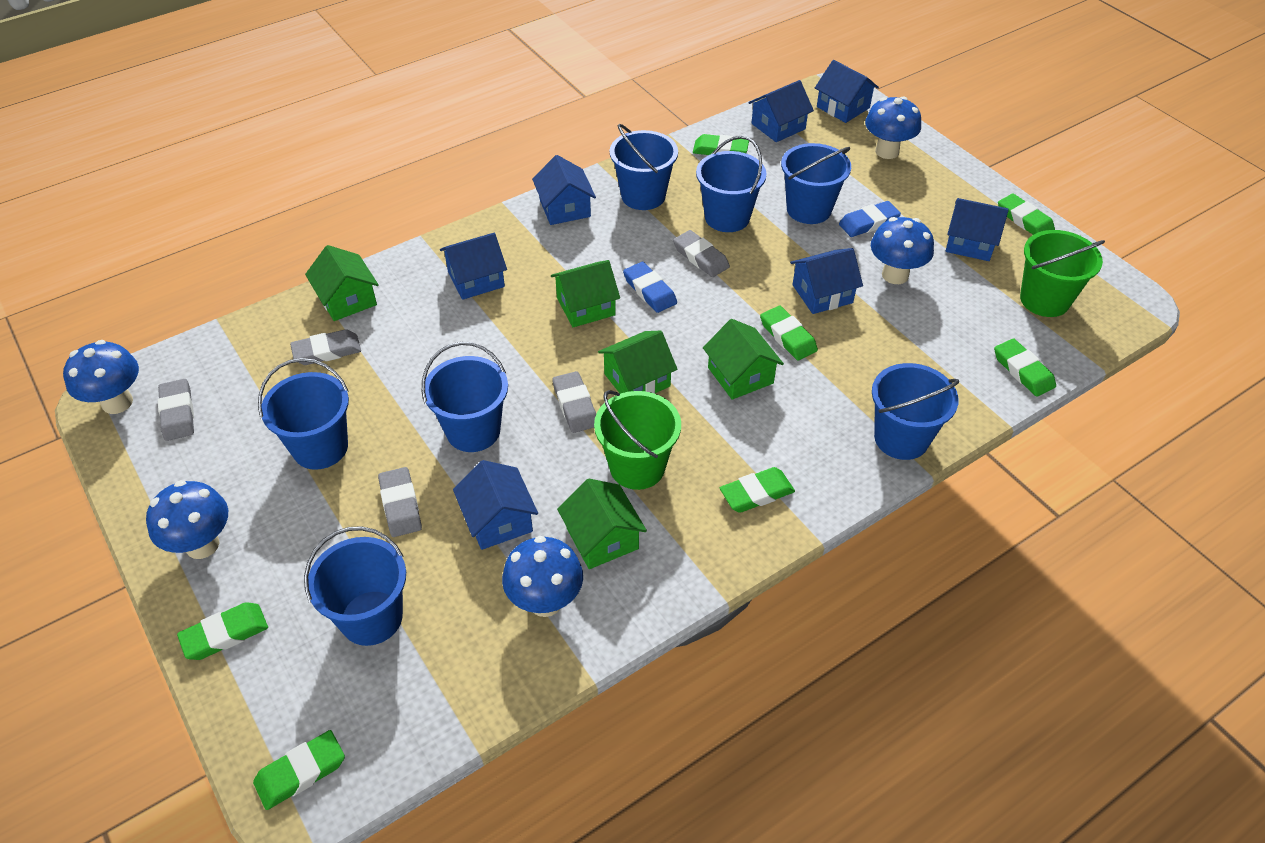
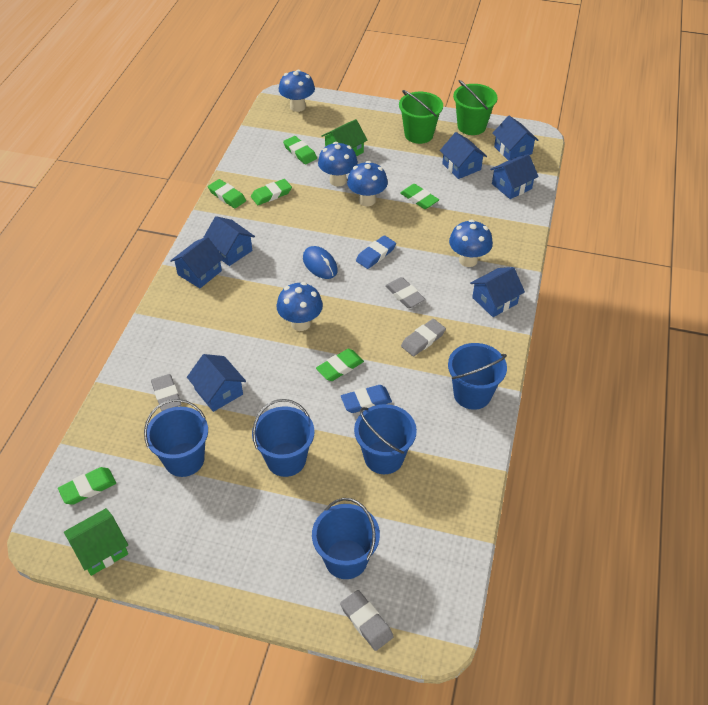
blue bucket: [258,358,349,470] [304,526,406,646] [422,342,508,452] [610,124,678,210] [696,136,766,232] [781,143,851,224] [872,363,959,460] = 7 -> [144,399,208,477] [252,399,315,477] [312,498,380,579] [354,404,417,474] [448,343,507,410] = 5
blue mouse: none = 0 -> [303,246,338,279] = 1
green eraser: [177,602,268,660] [253,730,345,810] [693,134,749,155] [720,467,795,513] [760,306,818,360] [994,338,1056,397] [998,194,1055,235] = 7 -> [58,467,116,505] [208,179,246,208] [251,179,292,205] [283,136,317,164] [316,349,364,381] [400,184,439,209] = 6
green house: [305,245,379,321] [551,260,620,327] [557,478,647,569] [598,330,677,394] [703,319,784,400] = 5 -> [64,508,128,576] [321,119,367,156] = 2
grey eraser: [158,379,194,441] [290,329,361,365] [378,467,422,537] [552,371,596,433] [673,230,730,277] = 5 -> [151,374,182,411] [340,590,394,651] [385,277,426,308] [401,319,446,356] = 4

